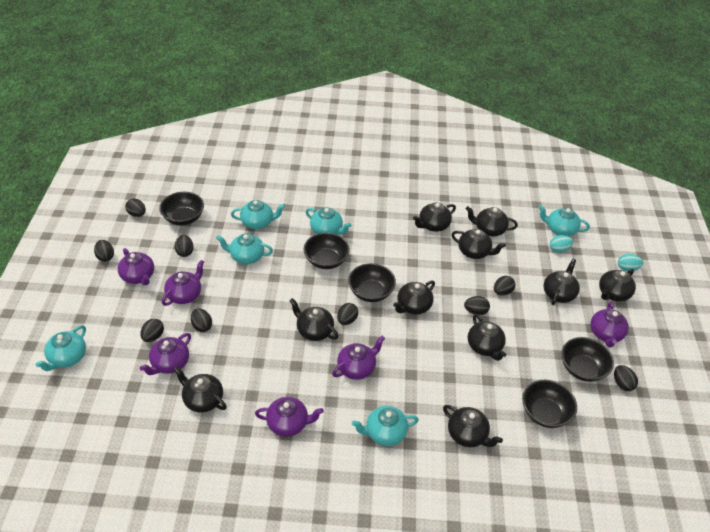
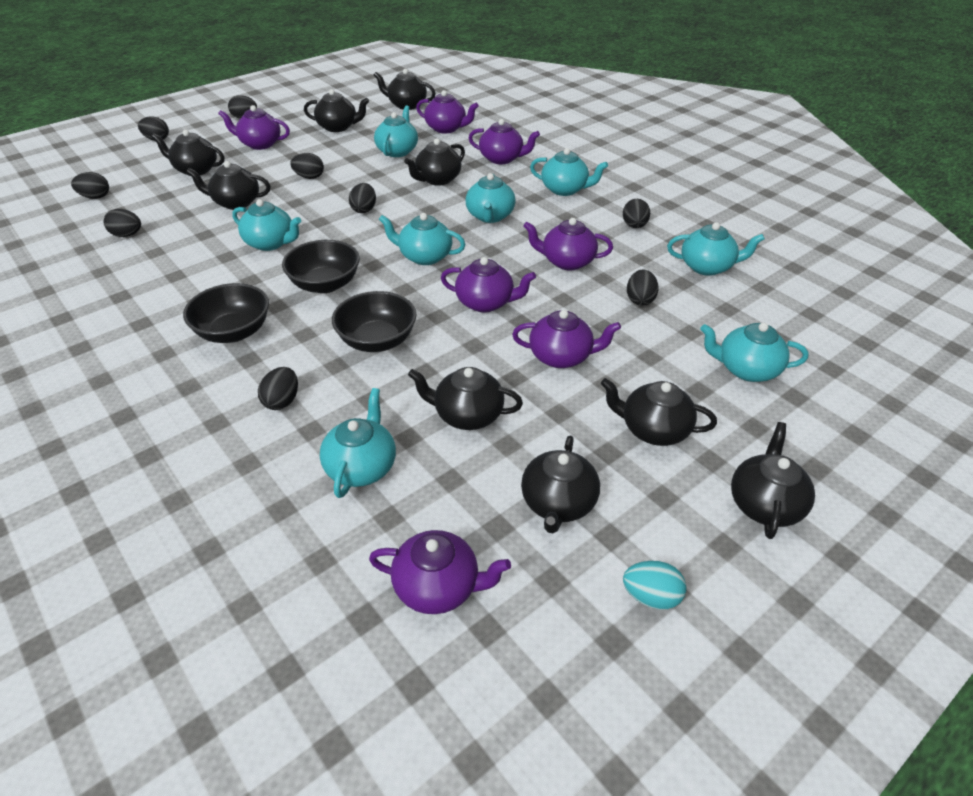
black bowl: [159,192,204,225] [304,233,350,269] [348,263,396,302] [522,380,577,428] [561,337,614,382] = 5 -> [183,283,269,343] [282,240,360,293] [332,291,416,352] = 3
black teapot: [173,366,227,413] [289,298,339,341] [393,280,435,315] [413,203,456,232] [443,405,503,447] [451,229,506,259] [466,206,518,236] [468,314,506,361] [544,259,580,305] [599,269,636,301] = 10 -> [151,130,224,176] [186,161,271,210] [304,89,369,132] [374,69,436,110] [404,138,465,186] [408,367,523,430] [521,436,600,533] [601,378,717,446] [731,422,815,539] = 9
purple teapot: [118,248,154,285] [140,333,191,375] [162,260,204,306] [255,397,324,437] [332,336,385,380] [590,302,629,348] = 6 -> [218,105,290,150] [369,530,511,614] [416,90,479,134] [441,257,536,312] [469,119,540,164] [512,310,621,368] [523,218,613,270] = 7
turquoise egg: [550,235,573,253] [618,254,643,271] = 2 -> [623,561,686,610] = 1
turquoise teapot: [36,325,86,371] [216,234,273,264] [231,200,285,229] [306,207,351,235] [352,406,419,446] [538,205,590,236] = 6 -> [232,199,301,251] [320,388,396,498] [374,105,418,157] [379,213,465,265] [466,173,516,223] [530,148,608,196] [667,222,765,276] [700,323,808,382] = 8

